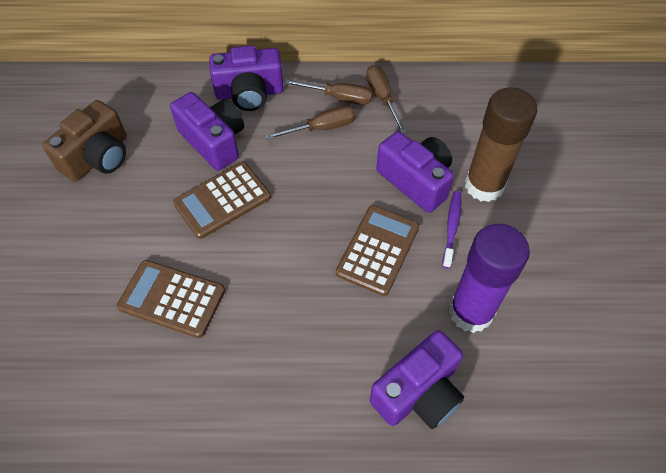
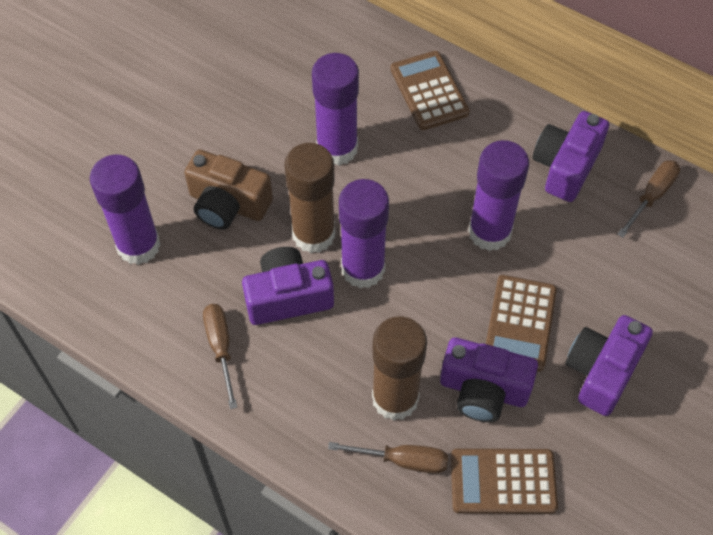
brown glue stick: [465,87,537,202] = 1 -> [284,143,335,253] [372,316,427,421] = 2
purple glue stick: [449,224,530,333] = 1 -> [90,154,161,265] [312,53,359,166] [339,179,389,289] [468,140,529,251] = 4
purple toothbrush: [442,191,461,268] = 1 -> none = 0

